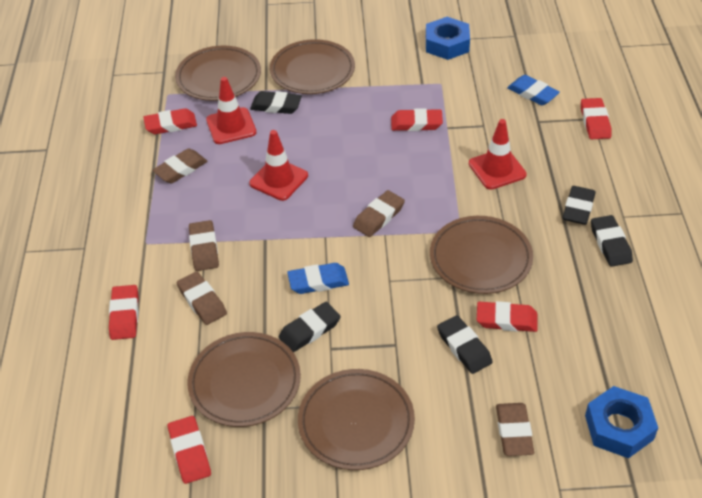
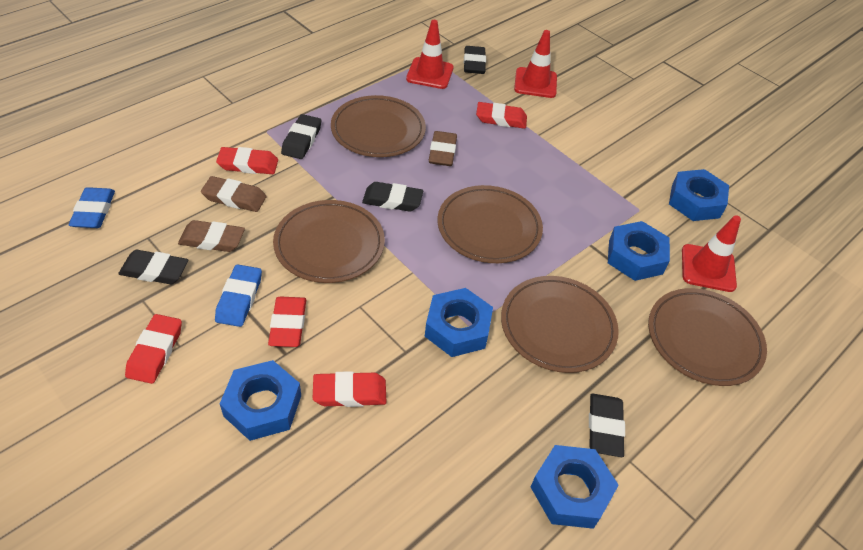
blue nut: [426,17,470,60] [585,386,658,458] = 2 -> [220,360,301,441] [425,288,493,357] [531,445,619,529] [608,221,670,281] [669,169,729,221] = 5
brown eraser: [152,148,208,183] [177,271,227,325] [189,220,219,271] [353,190,405,237] [496,403,534,456] = 5 -> [178,220,245,252] [201,176,267,212] [429,131,457,166] = 3
red eraser: [109,285,139,340] [143,108,197,134] [168,416,211,484] [391,108,443,131] [477,301,537,332] [581,98,611,139] = 6 -> [125,314,182,384] [216,147,278,174] [268,297,306,347] [313,371,386,407] [476,102,527,129] = 5

